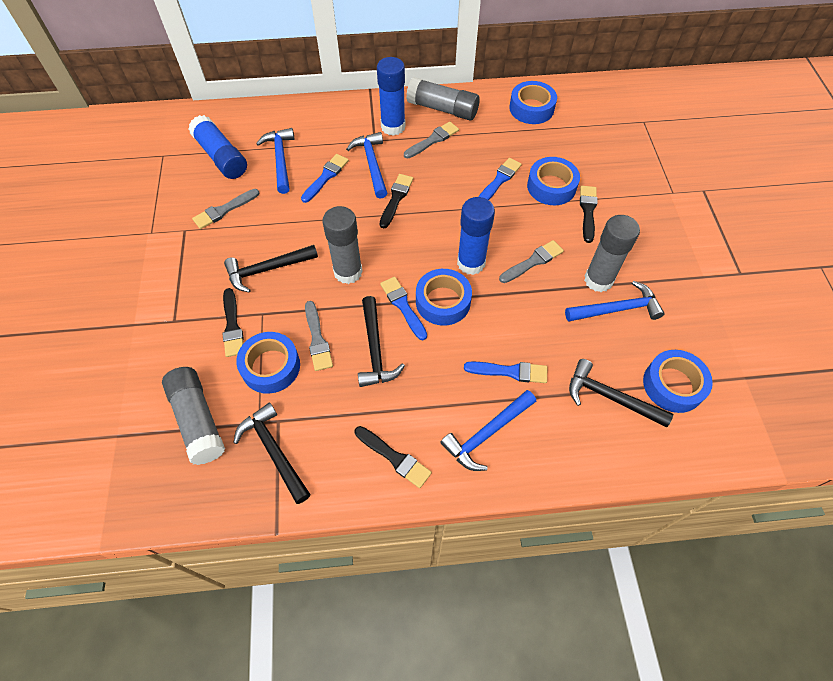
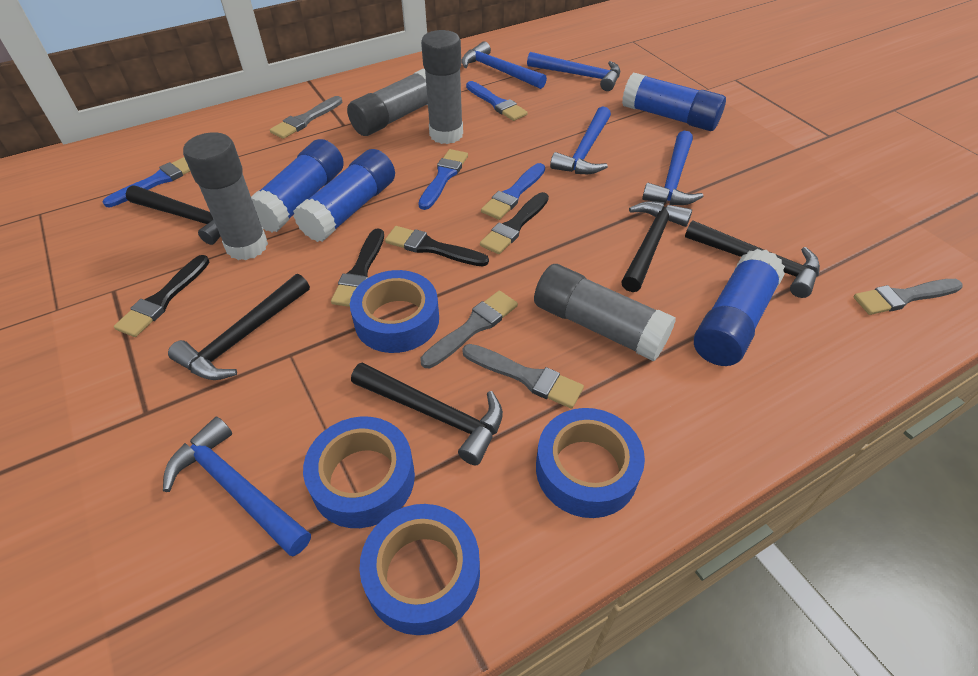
black hammer: [224,245,318,293] [233,402,311,504] [358,296,405,387] [569,359,673,427] = 4 -> [126,185,221,245] [168,274,310,380] [351,363,503,465] [621,201,692,292] [685,220,820,298] = 5
blue glue stick: [189,115,247,179] [377,57,406,136] [457,197,495,275] = 3 -> [251,139,344,232] [293,149,395,242] [622,72,726,131] [694,249,785,366] = 4
blue hammer: [256,128,295,194] [346,132,387,198] [440,390,536,471] [565,281,665,322] = 4 -> [163,416,311,556] [461,41,547,89] [527,52,620,91] [550,106,611,174] [642,131,703,205] = 5
blue tape: [236,332,300,394] [416,269,472,326] [509,81,557,124] [527,157,580,205] [643,350,713,413] = 5 -> [303,417,415,528] [350,270,439,353] [360,504,480,635] [536,408,645,518] = 4

